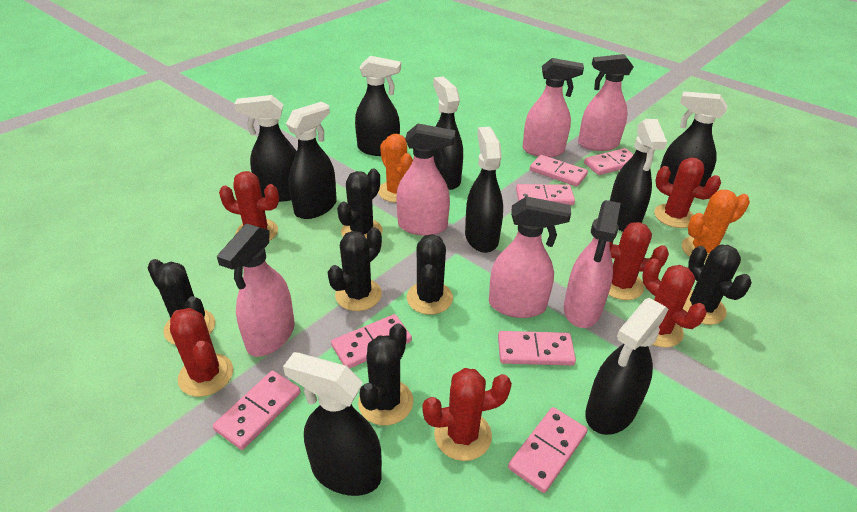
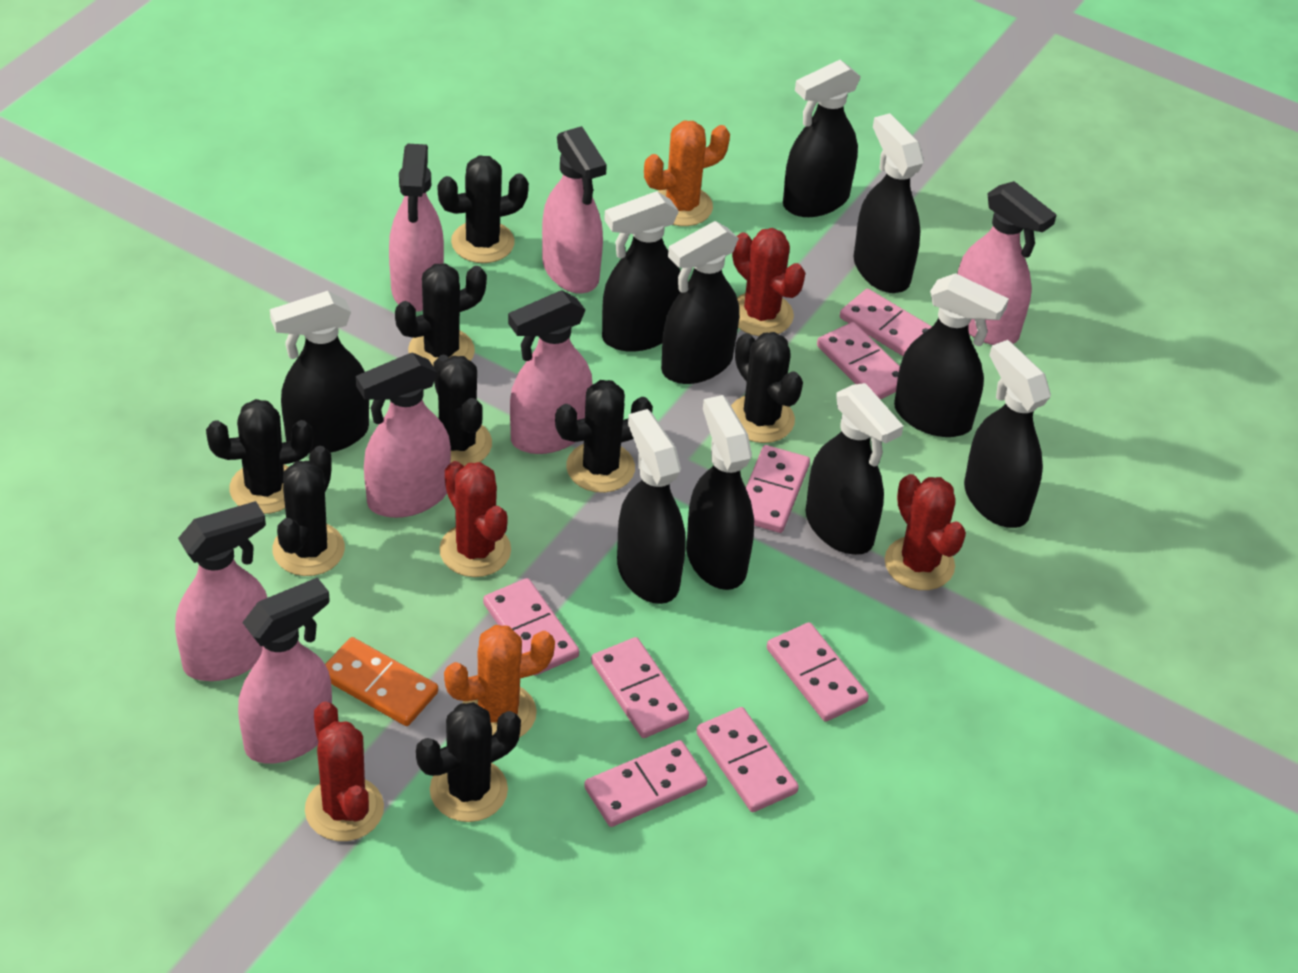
black cactus: [148,259,215,345] [328,227,382,311] [337,169,383,238] [358,323,413,425] [407,234,453,315] [683,245,752,325] = 6 -> [206,399,313,514] [272,446,345,576] [395,263,487,365] [416,702,521,822] [433,355,492,466] [438,155,529,263] [555,380,653,493] [731,332,803,443] = 8
black spray bottle: [234,95,297,202] [283,352,382,496] [286,102,337,219] [355,56,401,156] [433,76,463,190] [465,127,503,253] [585,298,668,435] [610,119,667,232] [660,91,727,187] = 9 -> [270,291,369,454] [602,191,681,352] [617,409,686,604] [661,221,739,384] [686,395,754,590] [783,60,861,217] [806,383,903,555] [854,113,924,293] [894,273,1009,437] [964,340,1051,528] = 10
orange domino: none = 0 -> [325,637,438,726] = 1
pink domino: [213,371,301,450] [331,314,412,369] [498,331,576,366] [508,407,587,493] [516,184,575,205] [530,155,588,187] [584,148,634,175] = 7 -> [483,578,579,675] [584,740,707,827] [591,637,689,738] [696,707,799,812] [746,445,810,533] [767,622,869,722] [817,322,900,400] [840,289,932,356] = 8
pink spray bottle: [217,223,295,357] [396,124,456,236] [489,196,571,318] [523,58,584,157] [564,200,621,328] [578,54,633,151] = 6 -> [175,501,267,681] [238,578,332,764] [356,352,451,518] [389,144,444,312] [508,290,593,454] [542,126,607,294] [957,181,1057,345] = 7
red cactus: [170,308,233,397] [219,171,279,241] [422,368,512,461] [608,222,669,300] [642,259,706,348] [654,157,721,228] = 6 -> [305,702,384,841] [439,461,511,577] [732,228,805,336] [885,474,966,590] = 4

